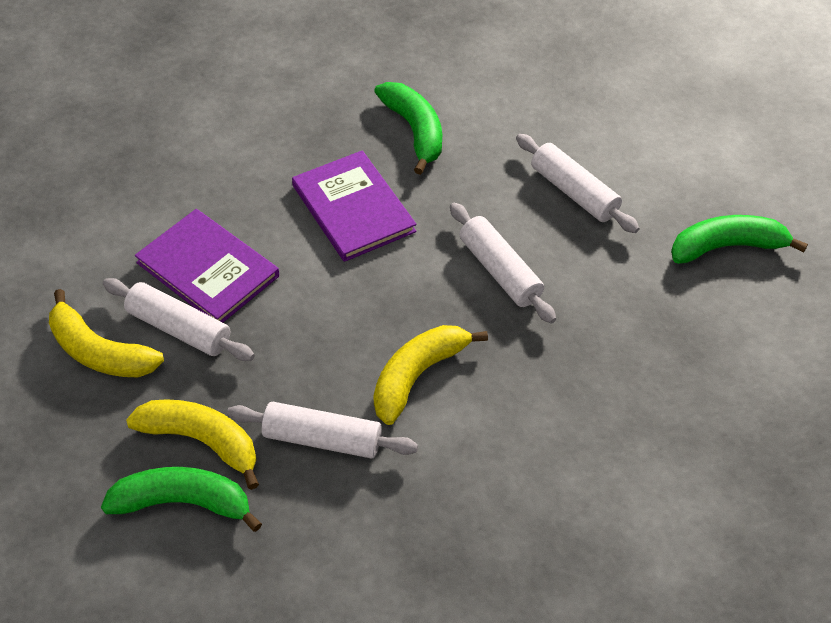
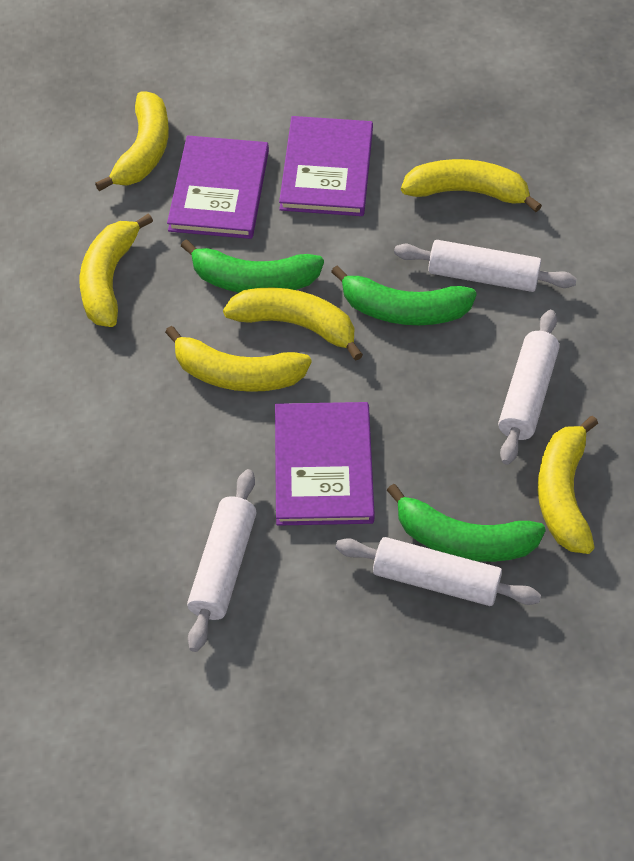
purple book: [135,209,279,322] [292,150,417,262] = 2 -> [167,135,269,239] [275,402,375,526] [279,116,373,216] = 3
yellow banana: [49,289,164,377] [126,399,259,490] [374,325,488,425] = 3 -> [80,214,153,327] [95,92,169,191] [165,326,311,392] [223,287,363,360] [401,159,542,212] [538,416,598,554] = 6

